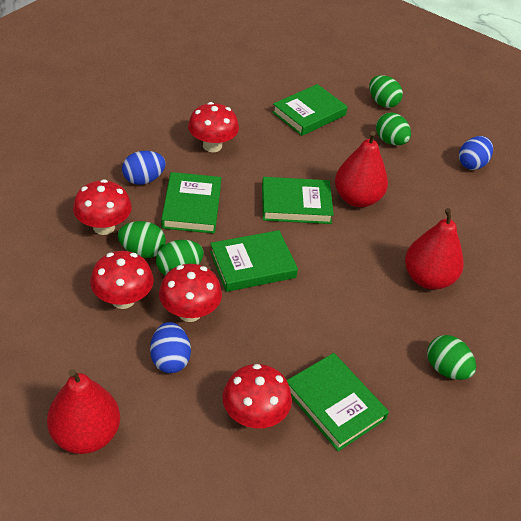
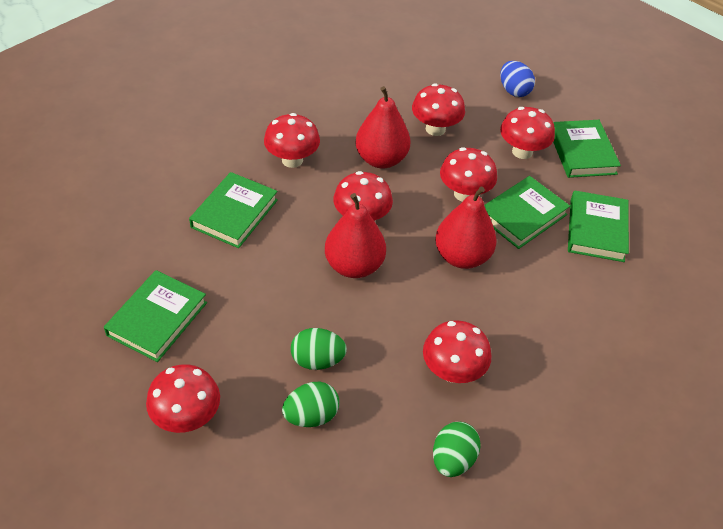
blue egg: [122,151,166,185] [150,322,191,373] [459,136,493,170] = 3 -> [501,61,535,97] = 1
green egg: [118,221,166,258] [156,240,204,276] [369,75,403,108] [376,113,411,145] [427,335,476,380] = 5 -> [282,382,339,427] [291,328,347,370] [433,422,481,477] = 3
red mushroom: [73,179,132,235] [90,251,154,309] [159,264,222,322] [188,102,239,152] [223,364,292,428] = 5 -> [146,364,220,433] [264,113,320,168] [333,171,393,221] [412,83,465,136] [423,320,491,383] [440,147,497,202] [500,107,555,159] = 7

